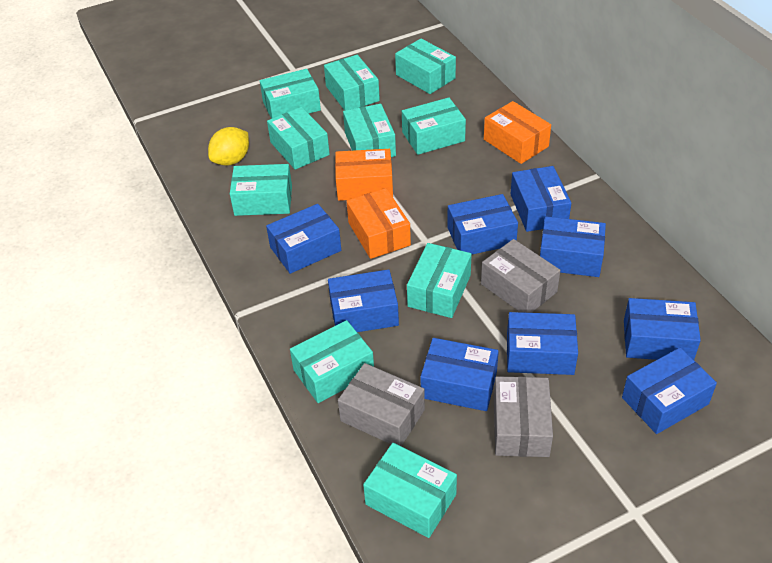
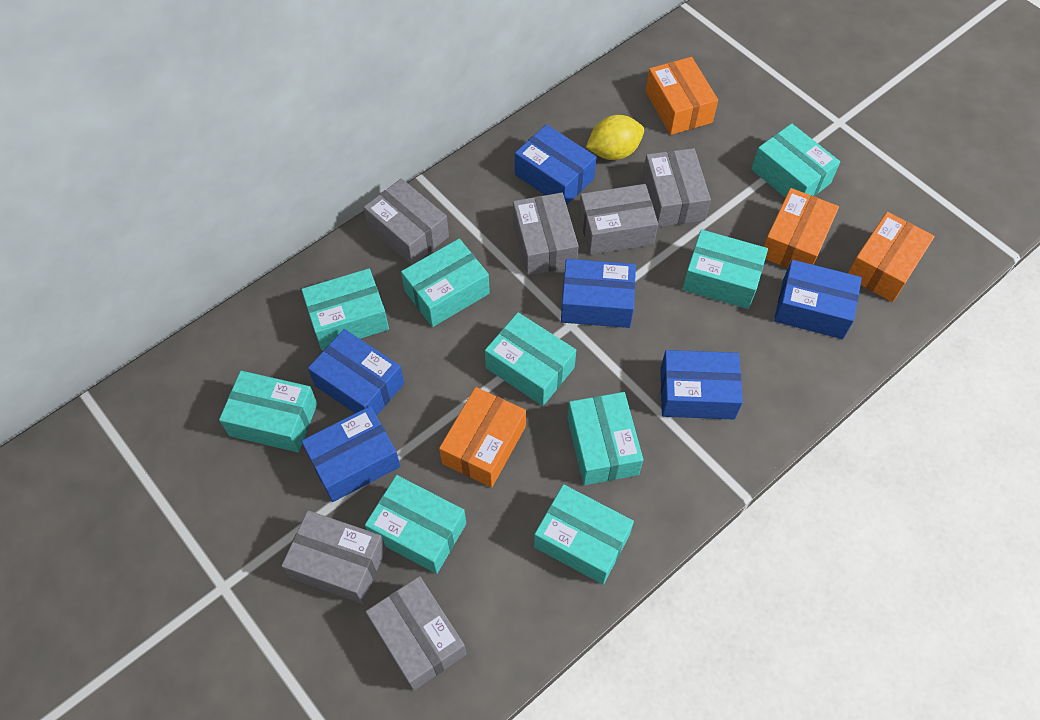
blue box: [266,204,341,274] [328,269,399,332] [420,338,499,411] [447,194,518,254] [507,312,578,375] [511,166,571,232] [540,216,606,277] [622,348,717,434] [624,298,701,360] = 9 -> [301,406,400,502] [308,329,404,416] [515,124,596,205] [561,259,636,328] [660,350,743,419] [774,260,862,339] = 6
grey box: [338,363,425,446] [481,239,560,313] [494,376,553,457] = 3 -> [281,510,386,604] [364,178,449,265] [366,576,466,691] [513,193,579,275] [579,184,658,255] [643,148,711,227] = 6
orange box: [335,149,393,201] [347,188,411,259] [484,101,551,164] = 3 -> [439,387,526,488] [646,57,718,135] [763,188,839,268] [848,212,935,302] = 4
turquoise box: [230,164,292,216] [260,69,321,119] [267,107,330,170] [290,320,374,403] [324,55,380,110] [343,104,396,157] [363,443,457,538] [395,38,456,94] [402,98,466,155] [407,243,472,318] = 10 -> [219,371,317,452] [301,268,389,351] [365,475,466,574] [401,239,490,327] [485,312,576,406] [534,484,634,584] [567,392,643,485] [682,229,768,309] [751,123,840,198] = 9

